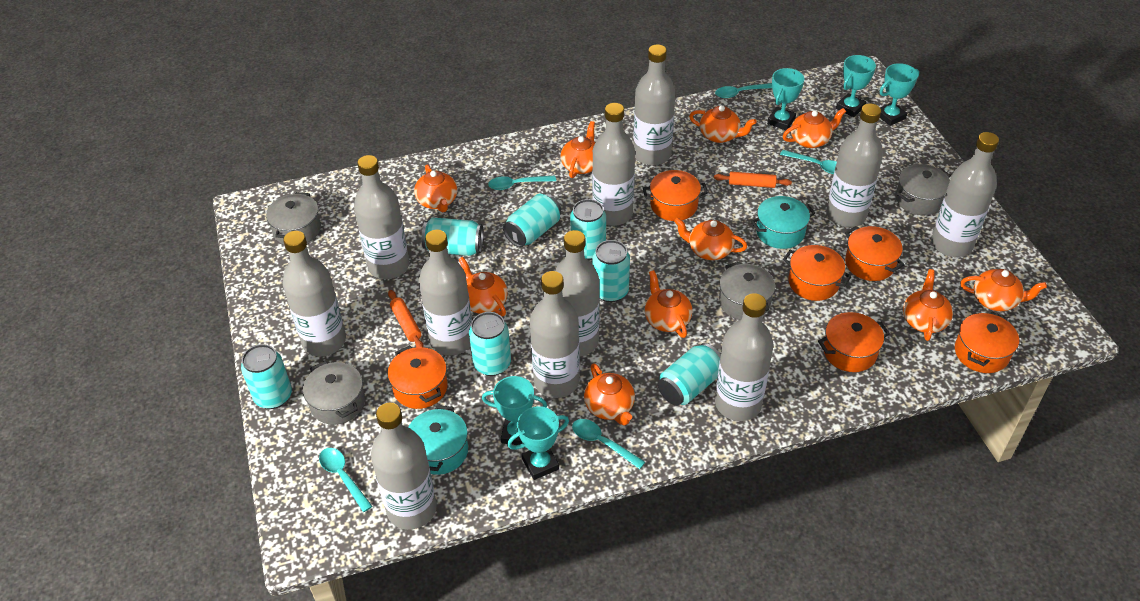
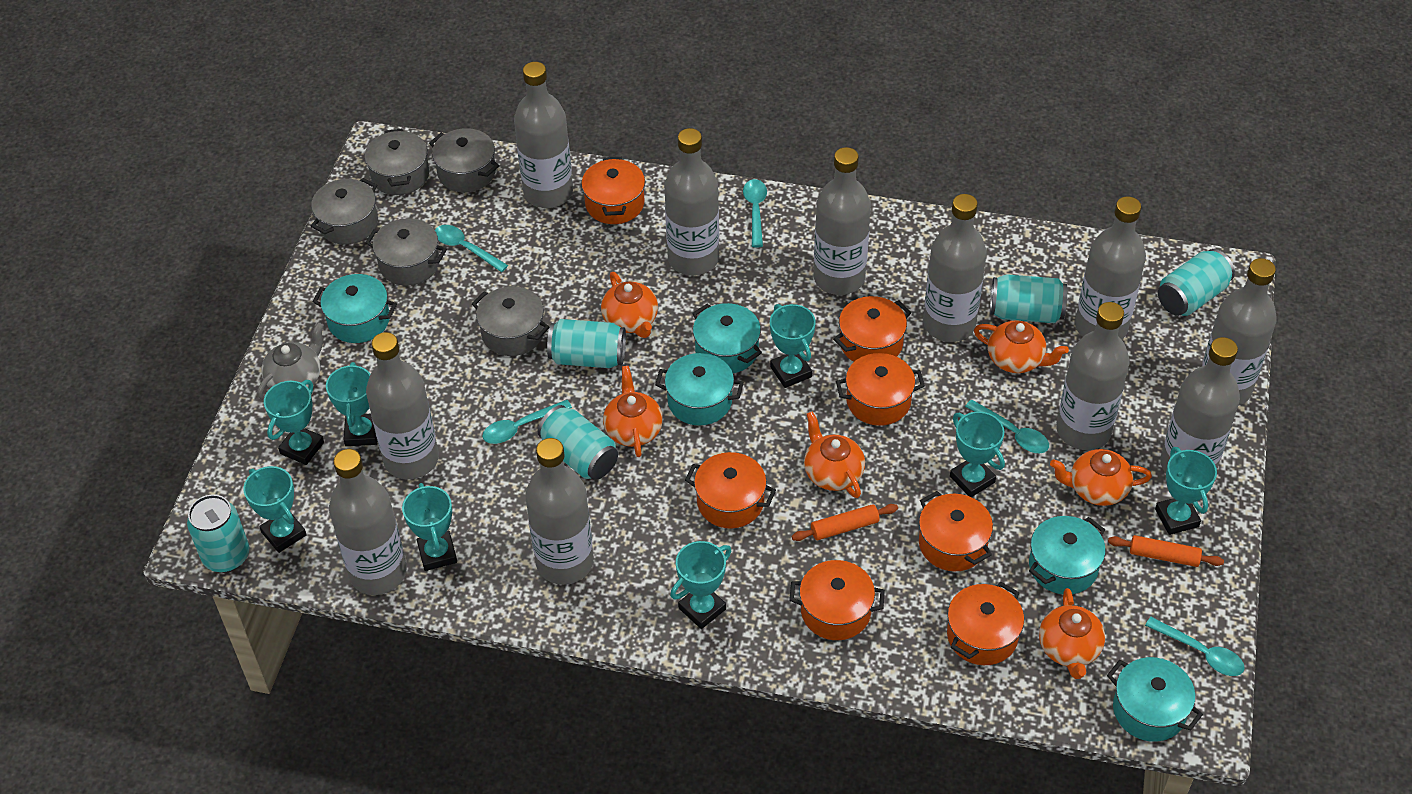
grey pot: [266,192,321,244] [303,361,365,425] [719,261,775,320] [896,164,951,215] = 4 -> [311,178,378,245] [365,129,429,195] [365,218,447,286] [429,128,499,192] [472,286,549,356] = 5
grey teapot: none = 0 -> [257,322,324,400] = 1
orange pot: [388,345,448,409] [643,170,708,221] [783,245,852,301] [818,312,890,372] [845,226,905,281] [955,311,1019,373] = 6 -> [581,157,645,224] [685,452,776,529] [789,560,885,640] [833,296,912,362] [836,353,925,426] [919,491,993,571] [947,582,1024,665] = 7
orange teapot: [414,164,457,212] [459,257,508,316] [561,121,595,178] [584,363,635,426] [644,270,692,338] [674,218,747,260] [689,105,757,143] [783,108,846,148] [903,269,953,341] [960,269,1047,311] = 10 -> [601,272,658,338] [603,366,663,457] [804,411,865,498] [974,320,1069,373] [1039,588,1105,679] [1050,449,1152,506] = 6
turquoise can: [241,344,292,409] [422,218,484,256] [469,312,511,376] [503,193,561,247] [570,199,606,260] [593,240,630,302] [658,343,721,406] = 7 -> [187,495,249,573] [538,405,618,480] [547,319,626,368] [990,274,1067,323] [1158,249,1235,316] = 5
turquoise pot: [408,405,468,475] [751,196,815,249] = 2 -> [313,274,397,343] [655,353,744,426] [692,303,762,373] [1029,516,1106,594] [1107,657,1203,742] = 5
turquoise trophy: [482,376,547,445] [507,406,569,480] [767,68,804,130] [836,55,876,117] [880,63,919,126] = 5 -> [243,466,307,553] [264,380,324,465] [326,362,377,446] [402,483,457,571] [670,541,731,629] [770,304,816,388] [950,411,1005,497] [1155,447,1217,535] = 8

